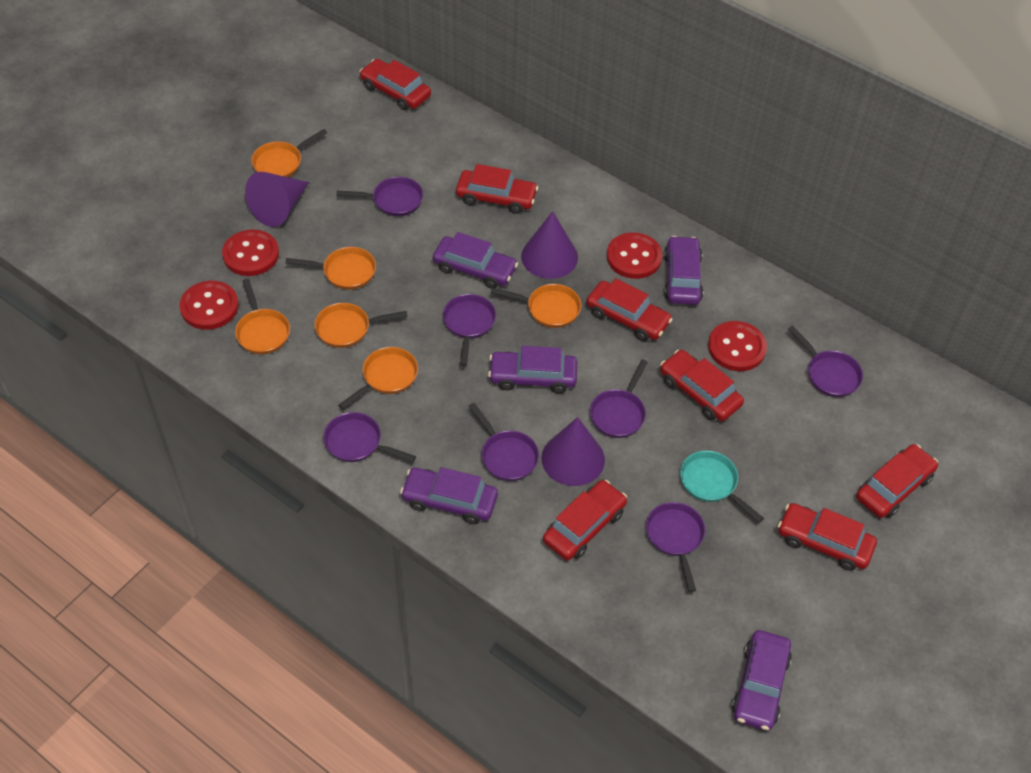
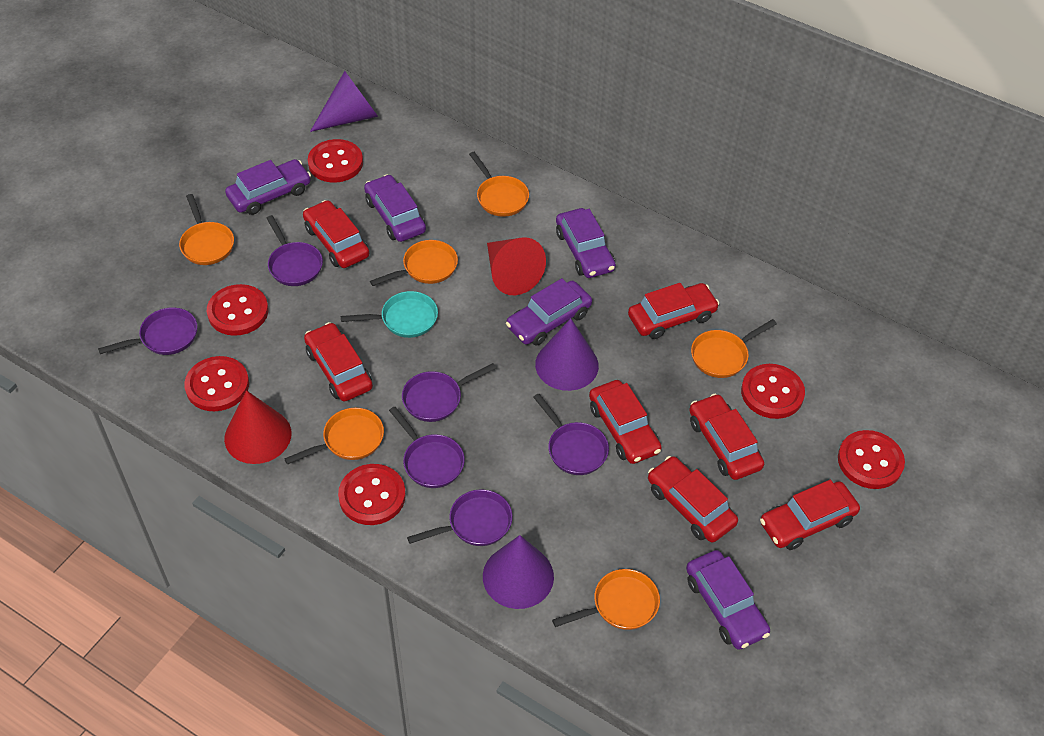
purple pan: [323,412,416,462] [336,177,423,216] [443,294,496,366] [469,403,539,481] [590,360,648,438] [646,502,705,592] [788,325,863,397] = 7 -> [98,307,197,355] [267,215,323,286] [389,407,465,488] [402,363,496,422] [407,489,513,546] [533,394,609,475] = 6
red button: [179,281,239,330] [222,229,279,276] [607,233,662,279] [708,321,767,371] = 4 -> [184,356,249,411] [207,284,268,336] [308,139,363,183] [338,464,406,525] [741,364,805,419] [838,430,905,489] = 6
red cone: none = 0 -> [224,390,291,464] [487,237,546,295] = 2

